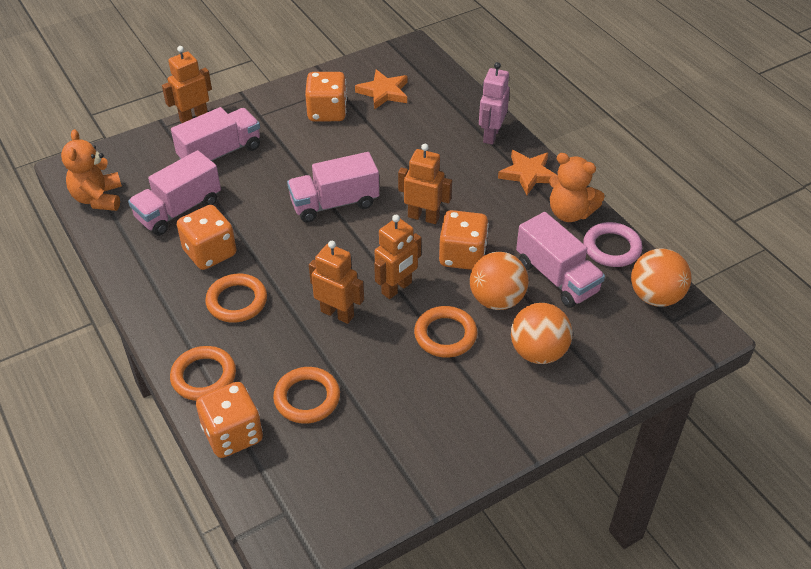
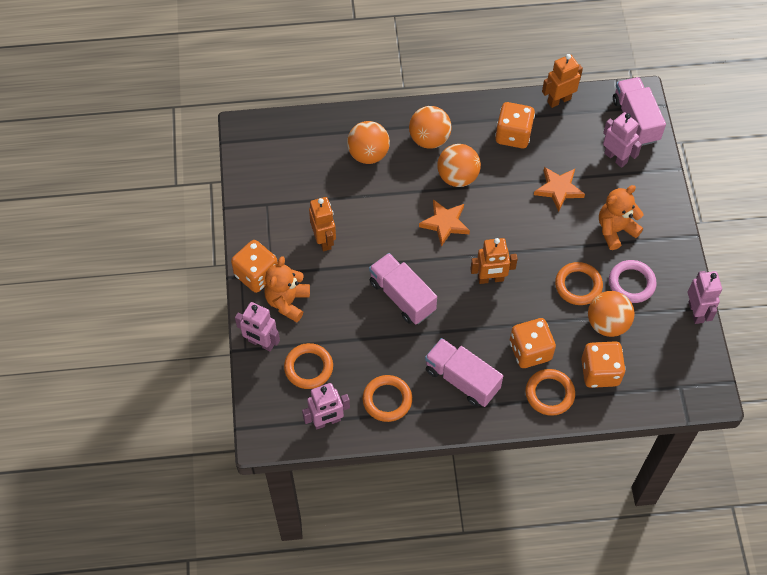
orange ball: [470,252,528,310] [511,303,573,364] [631,248,691,307] = 3 -> [347,121,390,164] [409,106,451,149] [437,144,481,187] [588,291,635,337] = 4
orange robot: [162,46,212,123] [309,241,364,324] [374,215,421,299] [398,144,452,224] = 4 -> [309,197,336,251] [470,238,518,284] [542,54,583,108] = 3
pink robot: [479,62,510,145] = 1 -> [235,302,280,351] [302,383,350,430] [603,112,642,168] [688,271,722,324] = 4
pink truck: [128,150,221,235] [171,107,260,161] [287,152,379,222] [516,212,605,308] = 4 -> [369,253,437,325] [425,338,503,407] [613,77,666,146] = 3

